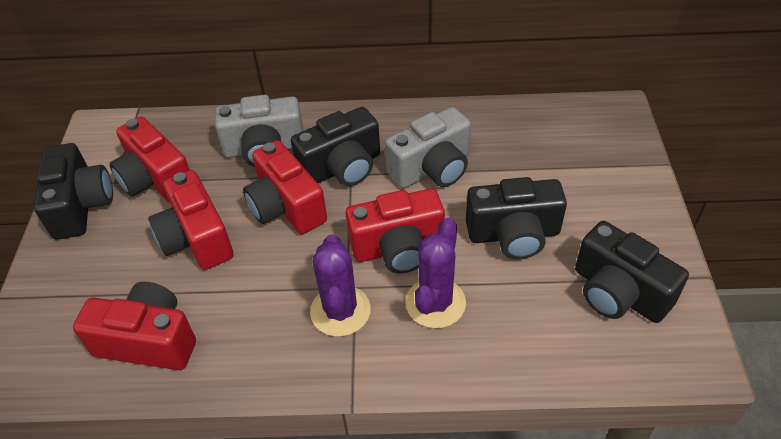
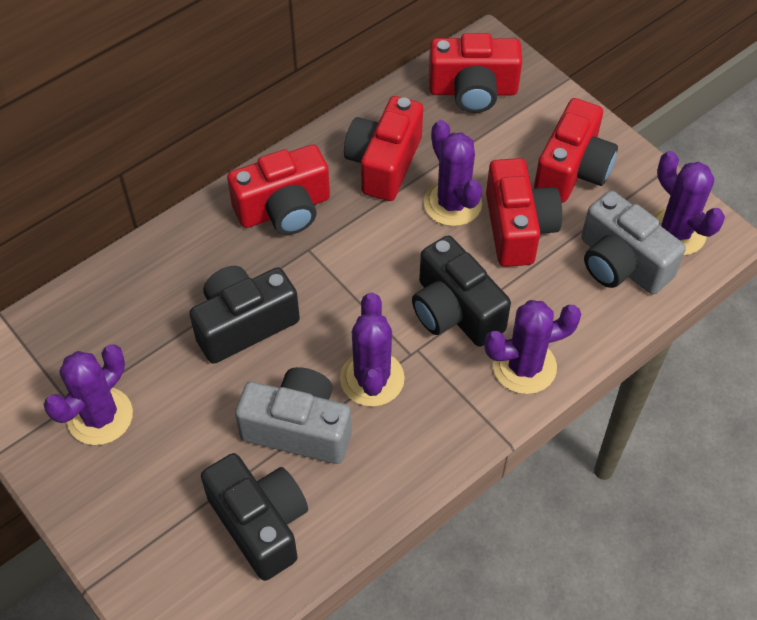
black camera: [34,143,113,240] [291,107,380,186] [466,177,567,259] [575,221,689,323] = 4 -> [189,266,300,364] [201,453,308,581] [412,236,511,347] = 3
purple cactus: [310,235,371,336] [405,218,466,328] = 2 -> [44,345,133,445] [340,293,405,407] [424,120,482,226] [484,300,581,394] [653,151,725,256] = 5

